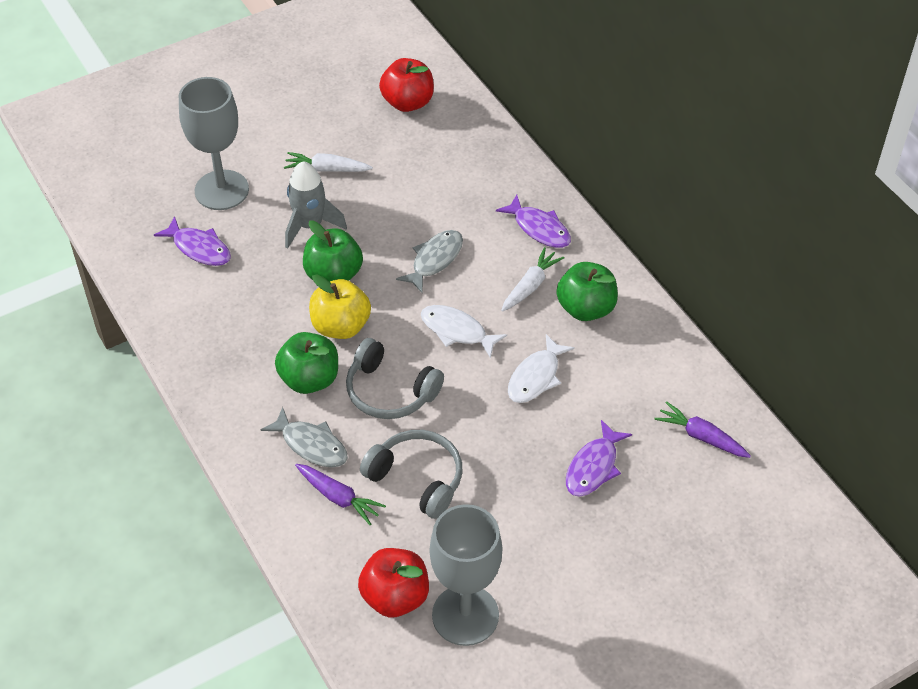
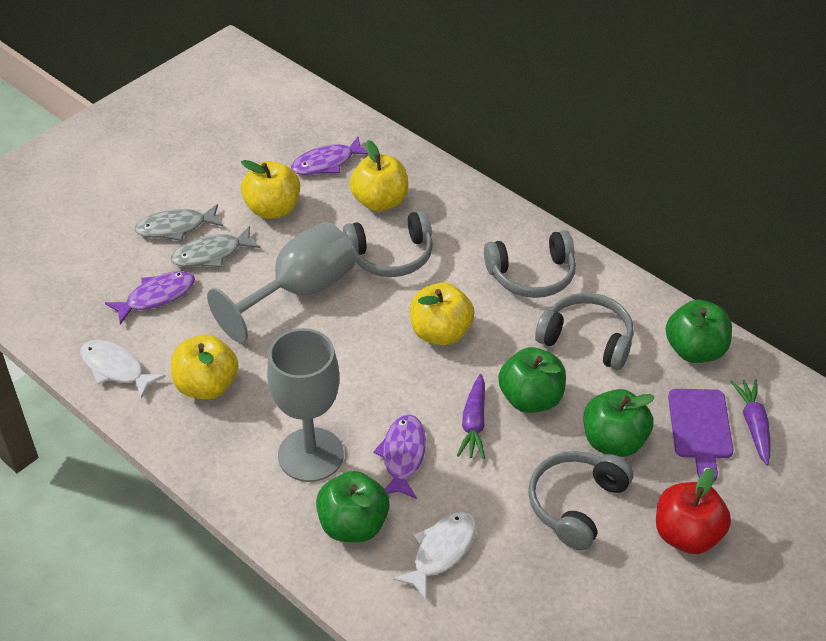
green apple: [275,332,338,394] [303,220,363,282] [556,262,618,321] = 3 -> [316,471,390,542] [498,347,566,413] [583,389,655,457] [666,300,732,363] = 4
grey headphones: [346,338,444,419] [360,430,463,519] = 2 -> [343,210,433,277] [484,230,576,298] [528,451,633,551] [535,293,634,370] = 4
grey rocket: [285,161,347,249] = 1 -> none = 0
purple cutting board: none = 0 -> [668,389,734,481] = 1
red apple: [358,548,429,618] [379,58,434,112] = 2 -> [656,468,731,554] = 1
white carrot: [284,152,373,172] [501,247,564,312] = 2 -> none = 0
yellow apple: [309,274,371,339] = 1 -> [171,334,238,399] [241,160,300,219] [350,140,408,211] [410,283,475,345] = 4

